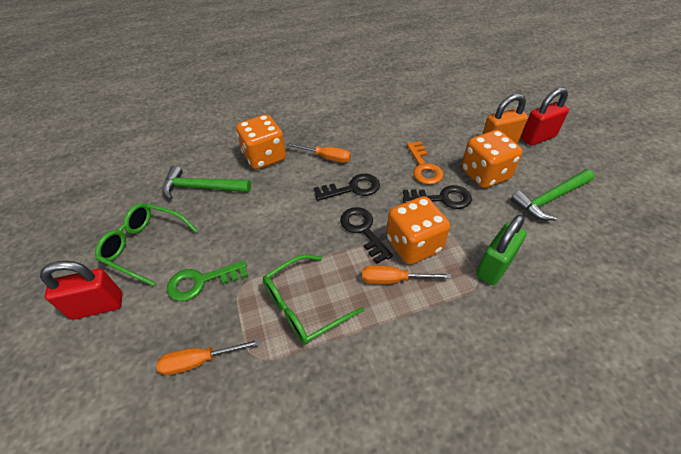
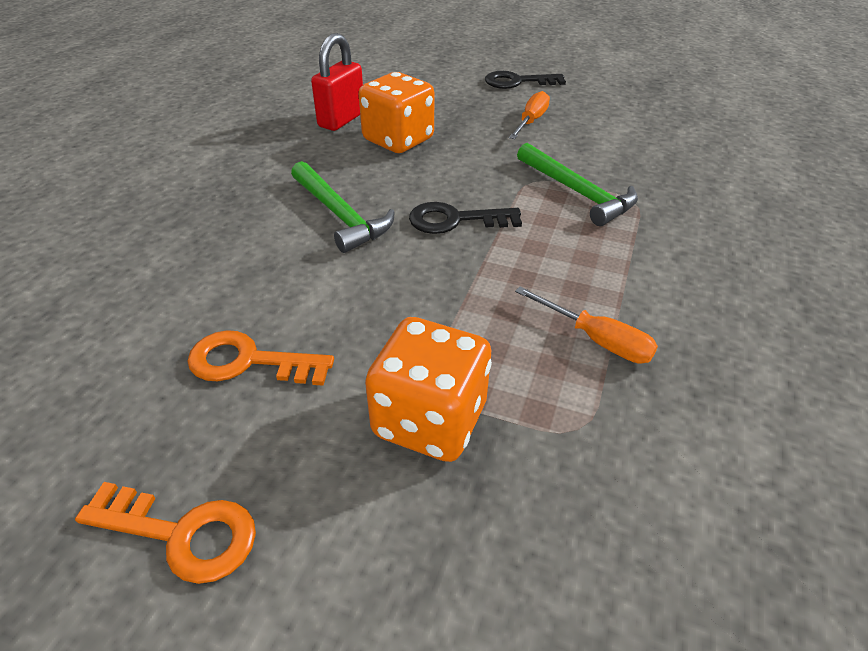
black key: [314,174,380,201] [340,207,393,264] [403,185,472,209] = 3 -> [409,202,522,234] [485,71,566,89] = 2
green glasses: [95,203,198,286] [263,254,365,344] = 2 -> none = 0
green key: [167,260,248,301] = 1 -> none = 0
green padlock: [476,215,527,285] = 1 -> none = 0
orange dice: [236,114,286,170] [386,196,450,265] [462,130,523,188] = 3 -> [359,72,434,153] [365,317,492,462] = 2
orange key: [406,141,444,185] = 1 -> [75,482,256,584] [187,330,334,386] = 2
orange padlock: [482,94,528,144] = 1 -> none = 0
orange screwdriver: [156,339,261,375] [286,143,351,163] [362,265,451,284] = 3 -> [509,91,550,139] [515,286,658,363] = 2
red padlock: [40,261,122,320] [521,87,569,146] = 2 -> [311,33,363,131] = 1

